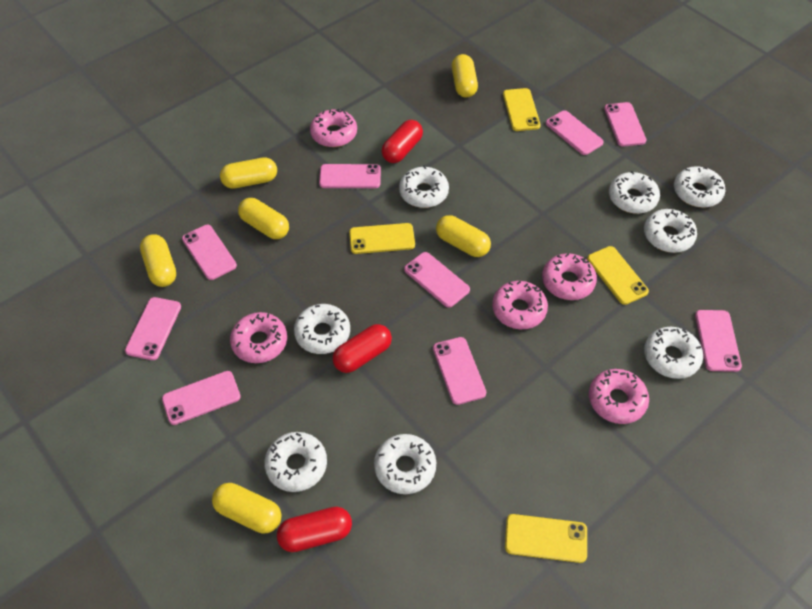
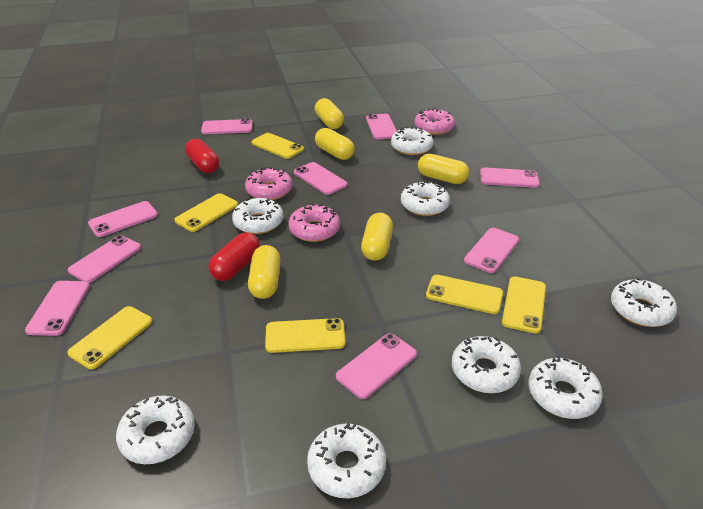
pink donut: [230,312,287,363] [310,109,357,147] [492,281,548,329] [542,253,597,300] [589,369,649,424] = 5 -> [245,167,293,200] [288,203,340,242] [415,108,455,135] = 3
red capsule: [277,507,352,552] [332,324,392,373] [381,120,423,163] = 3 -> [185,139,219,173] [208,233,260,281] = 2
yellow capsule: [140,234,176,287] [212,483,281,534] [220,157,277,189] [238,198,289,239] [436,215,491,257] [452,54,478,98] = 6 -> [248,245,280,299] [315,98,344,129] [315,128,355,160] [361,213,393,261] [418,154,469,184] = 5
yellow phone: [349,223,415,254] [503,88,541,131] [505,514,587,563] [587,246,649,305] = 4 -> [68,306,152,369] [174,193,238,232] [251,133,304,159] [265,318,346,353] [426,275,503,314] [502,276,546,334] = 6

